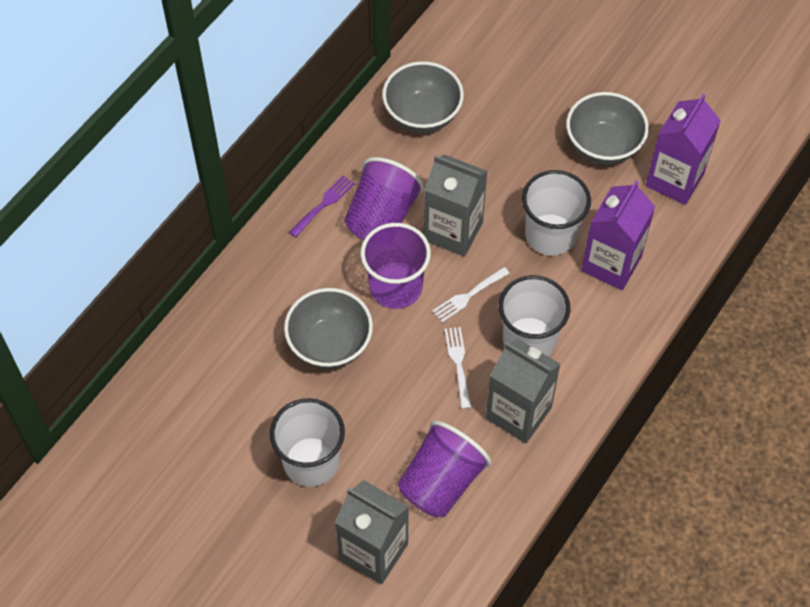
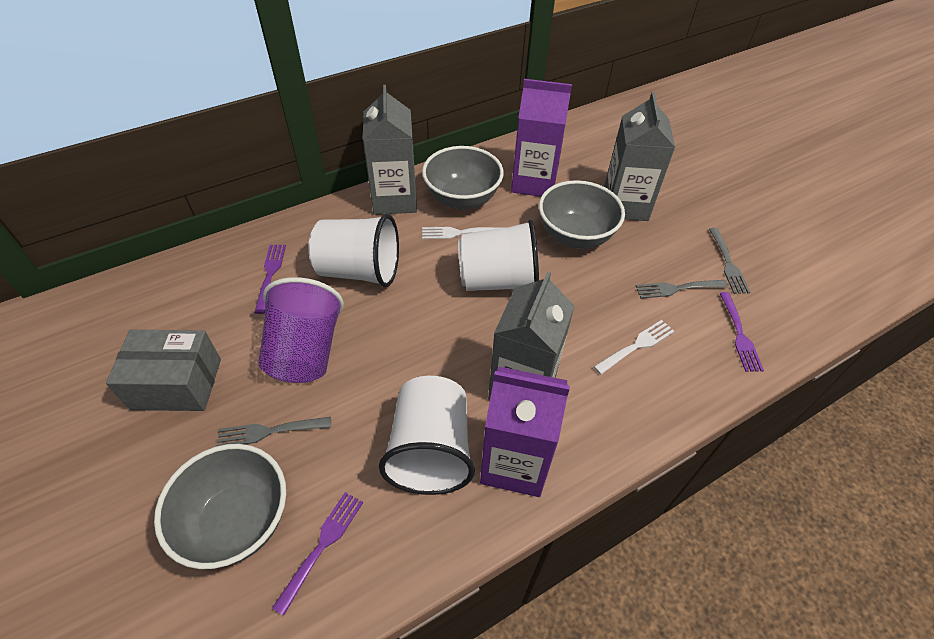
grey box: none = 0 -> [106,330,221,411] = 1
grey fork: none = 0 -> [217,417,331,446] [636,280,728,299] [709,228,750,294] = 3
purple cup: [344,157,424,240] [360,223,431,309] [397,421,491,518] = 3 -> [258,277,344,383] = 1
purple fork: [289,175,355,237] = 1 -> [254,245,286,314] [272,492,363,616] [719,292,764,372] = 3

